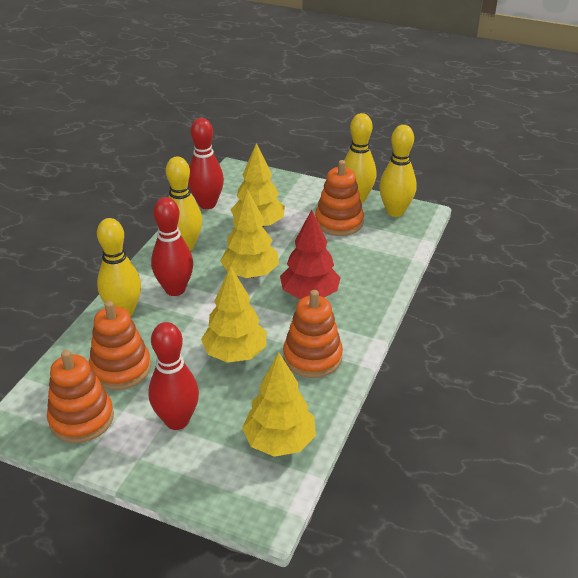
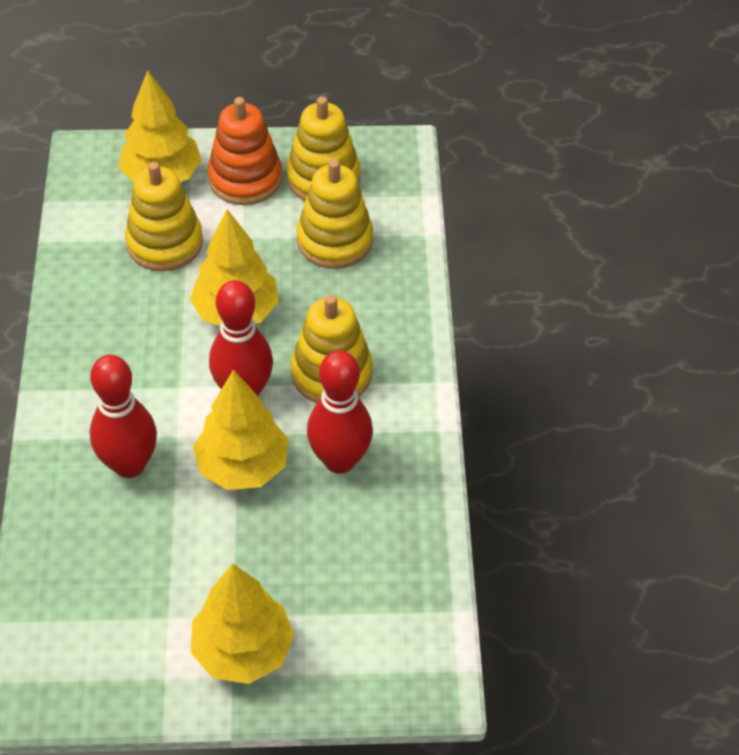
orange stacking toy: [47,350,114,443] [89,301,151,390] [283,290,343,378] [315,160,364,236] = 4 -> [207,97,282,205] = 1
red tree: [280,210,341,299] = 1 -> none = 0
yellow bowling pin: [97,218,141,317] [166,157,202,251] [344,113,377,203] [379,125,417,217] = 4 -> none = 0
yellow stacking toy: none = 0 -> [125,162,203,271] [286,96,360,201] [291,295,373,403] [297,160,373,269] = 4

